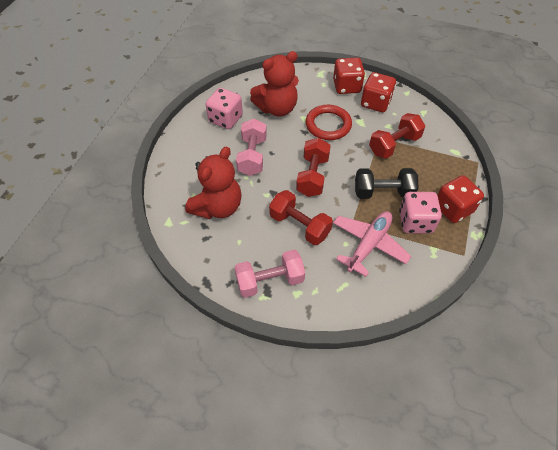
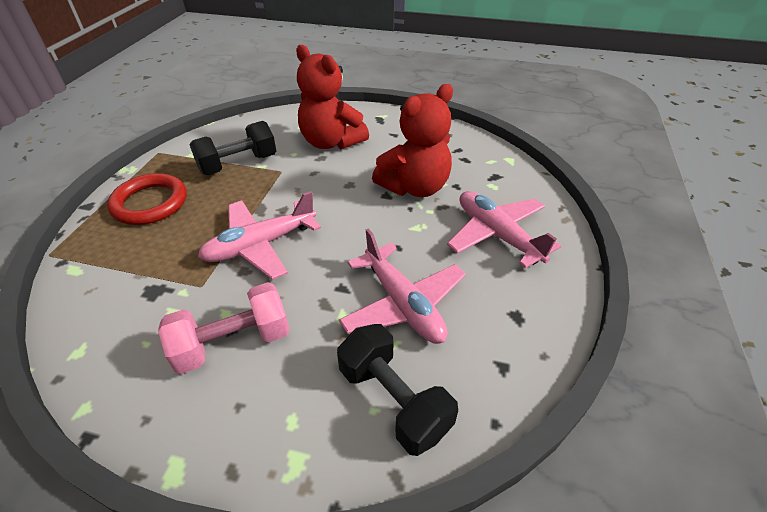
black dumbbell: [355,168,418,199] = 1 -> [189,121,276,175] [337,324,458,456] = 2
pink dice: [206,88,243,129] [399,192,442,234] = 2 -> none = 0
pink dumbbell: [234,250,305,298] [236,119,267,176] = 2 -> [158,282,290,374] = 1
pink plane: [333,211,411,277] = 1 -> [198,191,321,280] [339,229,466,344] [447,191,561,268] = 3
red dice: [333,58,365,94] [361,72,396,112] [438,175,484,223] = 3 -> none = 0
red dumbbell: [269,190,333,245] [296,138,331,197] [369,113,425,159] = 3 -> none = 0

